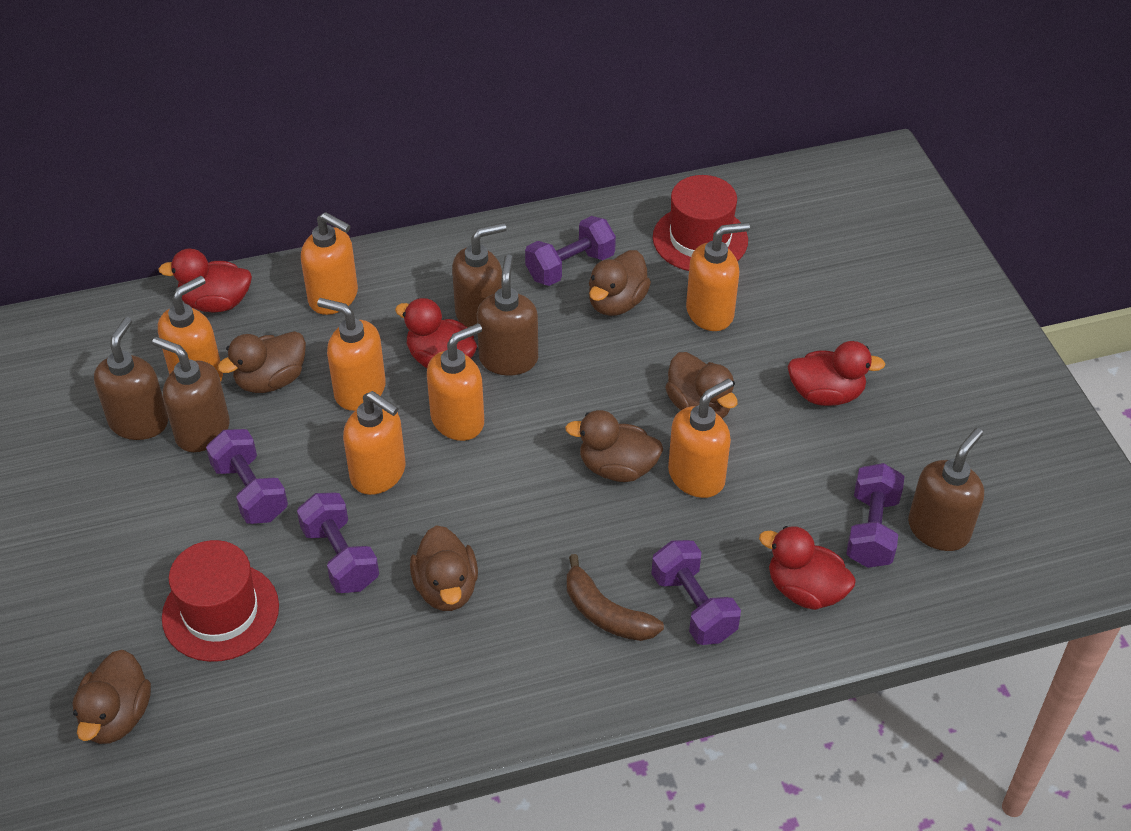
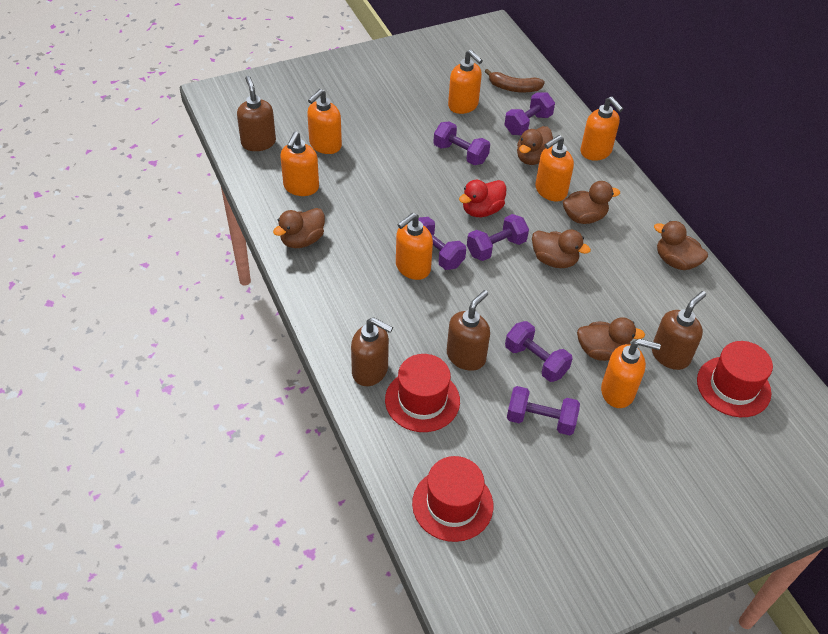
brown soap dispenser: [94,317,168,440] [152,337,230,452] [452,223,506,328] [477,254,538,375] [908,428,984,551] = 5 -> [237,76,276,151] [351,317,393,386] [447,290,490,371] [652,291,706,370] = 4
purple dumbbell: [206,429,288,524] [297,493,379,593] [525,216,616,286] [651,540,741,645] [846,463,904,568] = 5 -> [419,217,466,270] [433,122,490,165] [467,214,529,261] [504,92,555,135] [505,321,573,382] [507,386,580,435] = 6
red duck: [158,249,252,313] [395,298,477,368] [759,526,856,610] [788,341,885,406] = 4 -> [459,180,507,217] = 1
red hat: [162,540,279,662] [653,175,748,271] = 2 -> [385,354,460,432] [412,456,493,542] [697,341,773,417] = 3

